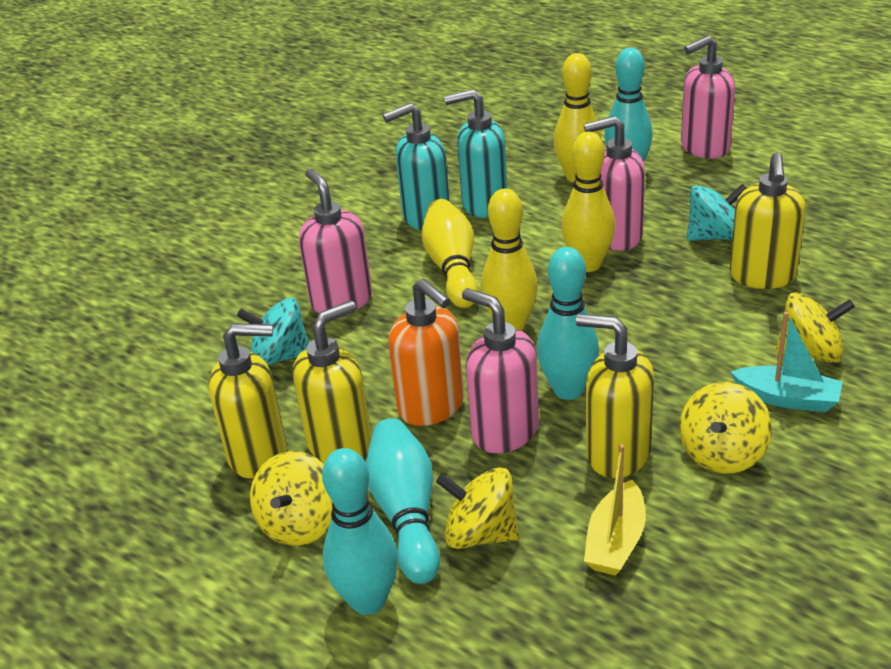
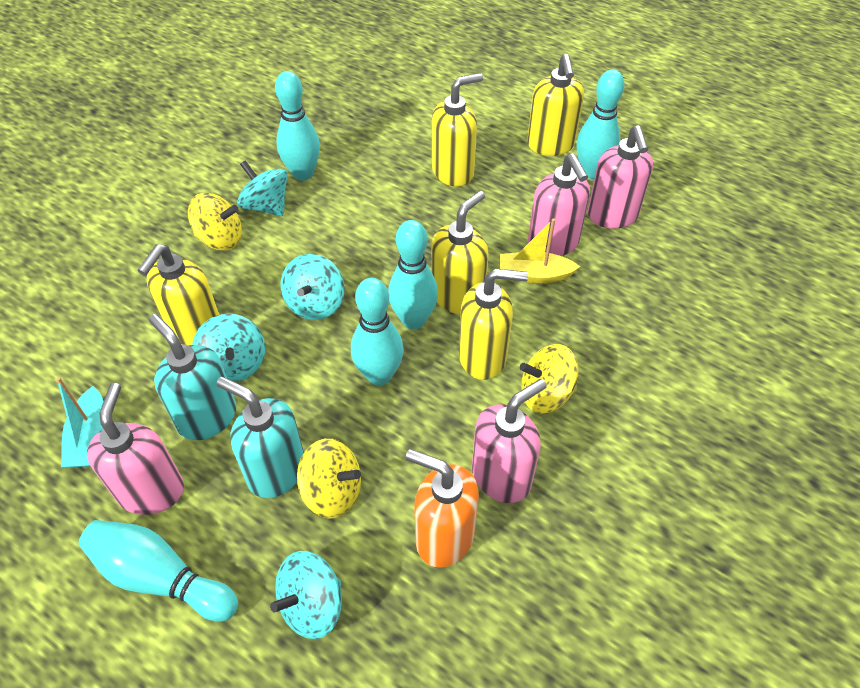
turquoise bowling pin: [322,448,398,615] [366,418,440,584] [537,247,599,400] [604,48,653,162] = 4 -> [79,520,238,621] [275,71,320,181] [351,278,404,386] [388,220,438,329] [576,69,624,179] = 5
turquoise spinning top: [237,298,309,365] [687,183,747,241] = 2 -> [192,314,265,382] [237,160,288,216] [270,551,342,639] [281,254,344,320] = 4
yellow bowling pin: [422,199,478,308] [481,189,538,331] [553,53,601,183] [561,132,615,272] = 4 -> none = 0
yellow soap dispenser: [209,323,287,479] [293,300,372,463] [576,314,654,478] [730,153,806,289] = 4 -> [137,244,219,346] [431,191,489,314] [432,73,483,187] [459,269,528,380] [527,54,584,156] = 5
yellow spinning top: [250,451,333,546] [436,468,519,549] [679,382,772,474] [776,293,855,363] = 4 -> [188,193,242,251] [297,438,361,519] [520,344,579,413] = 3

